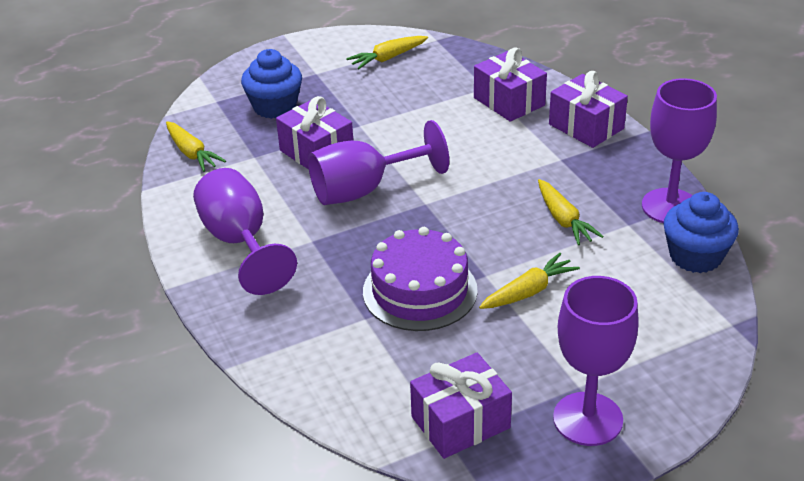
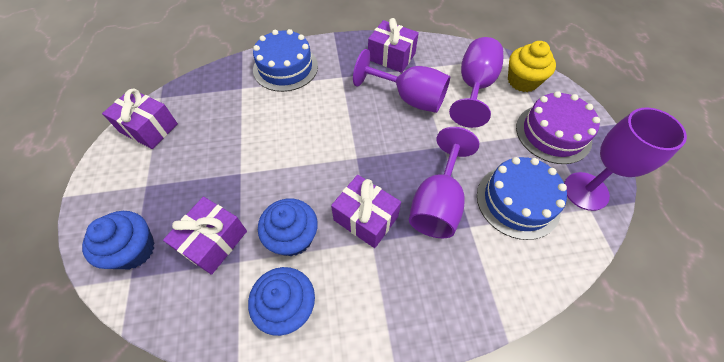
blue cake: none = 0 -> [253,29,318,92] [477,157,567,240] = 2
blue cupcake: [241,49,302,119] [663,192,739,273] = 2 -> [82,211,155,269] [248,267,315,336] [258,198,318,256] = 3
yellow carrot: [166,121,226,172] [346,36,428,69] [479,253,580,309] [538,179,604,245] = 4 -> none = 0
yellow cupcake: none = 0 -> [508,41,556,92] = 1

